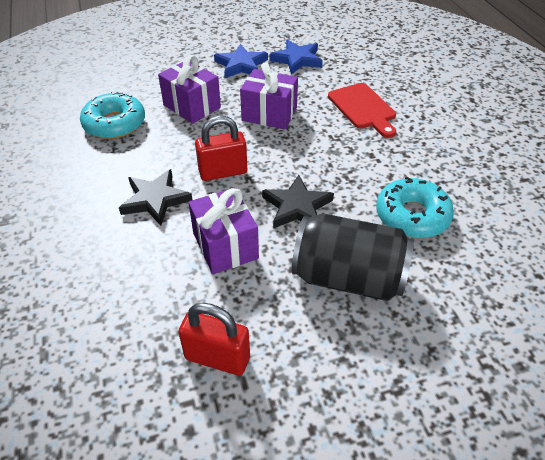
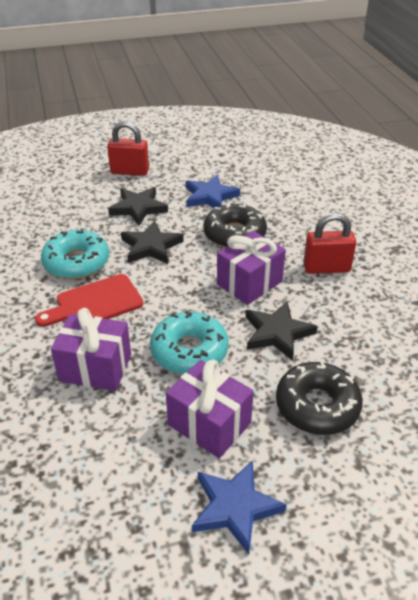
black can: [292,213,414,301] = 1 -> none = 0
black donut: none = 0 -> [204,203,267,248] [276,362,363,435] = 2
black star: [119,169,192,226] [262,175,334,228] = 2 -> [108,187,168,226] [121,220,184,264] [245,301,318,361] = 3

